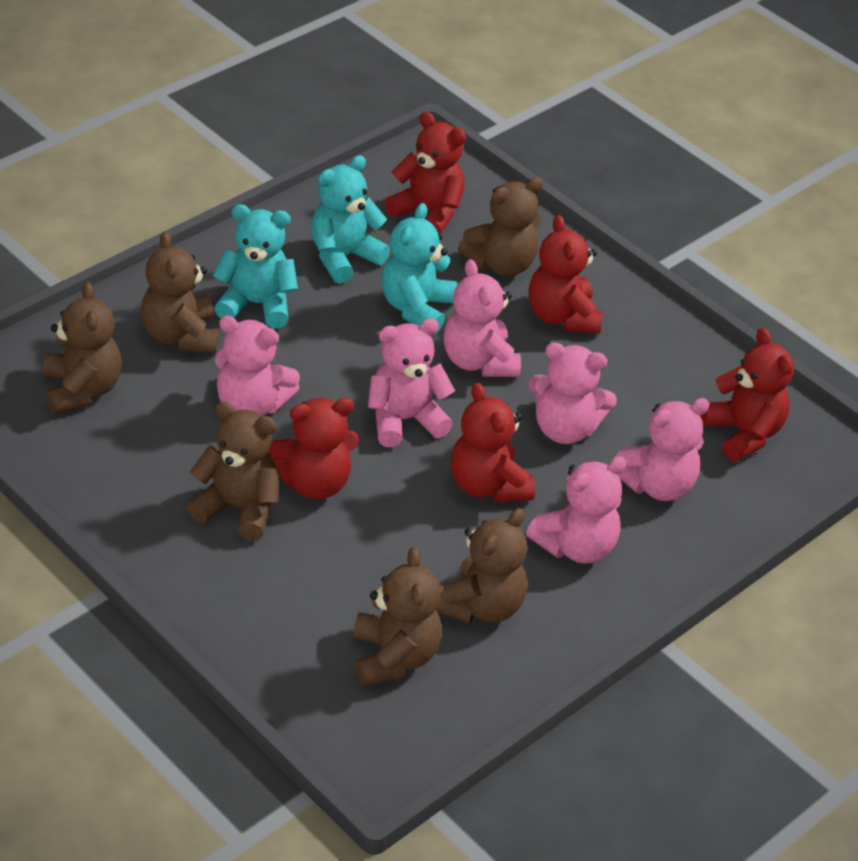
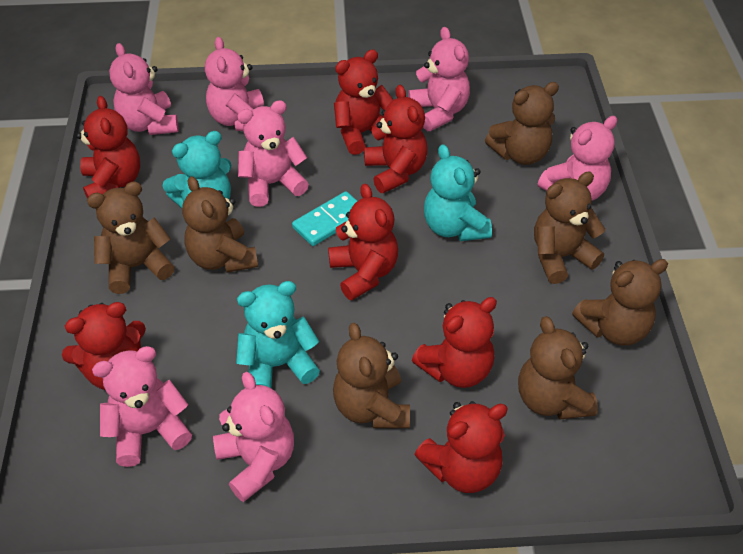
brown teddy bear: [43,282,122,414] [141,231,219,353] [188,402,279,541] [353,547,442,687] [436,508,527,624] [458,177,543,276] = 6 -> [87,181,175,294] [182,176,258,273] [333,323,410,428] [485,82,559,165] [518,316,598,420] [534,172,605,284] [572,259,668,346] = 7
pink teddy bear: [215,316,300,416] [368,318,455,447] [443,259,521,377] [526,456,627,564] [528,342,617,444] [615,398,710,501] = 6 -> [92,346,192,467] [109,43,179,135] [205,37,264,131] [213,372,294,502] [237,100,309,207] [408,27,470,131] [538,116,617,201] = 7
red teddy bear: [268,398,359,500] [385,112,466,234] [451,383,535,503] [529,215,602,333] [701,328,794,462] = 5 -> [62,302,146,390] [76,96,140,199] [328,184,398,300] [334,49,394,155] [364,85,428,193] [412,297,497,388] [414,401,508,493] = 7
turquoise domino: none = 0 -> [292,191,357,246] = 1

